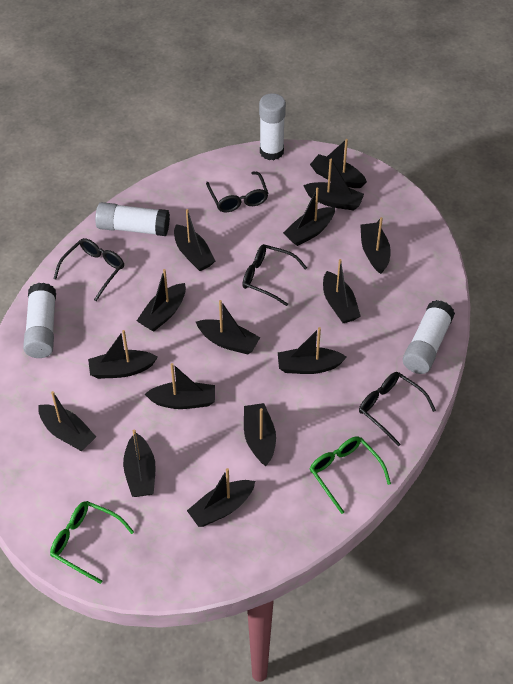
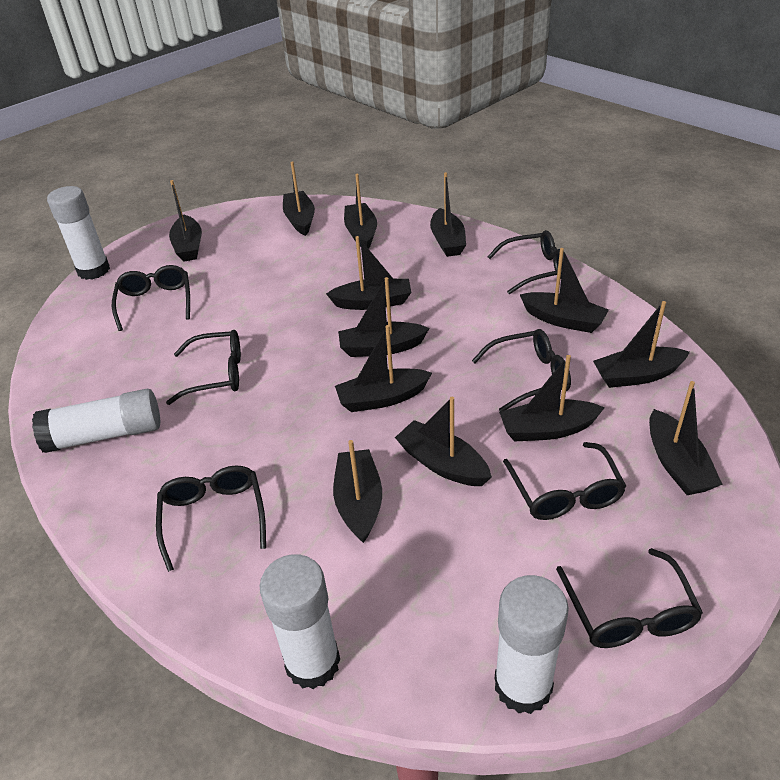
black boat: [38,391,96,451] [88,330,158,379] [123,429,156,497] [137,269,186,332] [145,363,215,409] [174,209,215,271] [187,468,255,527] [196,300,260,355] [244,403,276,466] [278,327,347,374] [283,188,335,246] [303,159,364,211] [310,139,367,188] [323,259,360,323] [360,217,391,274] = 15 -> [169,180,202,261] [283,161,315,236] [326,236,411,310] [333,440,382,543] [335,325,432,412] [338,277,429,357] [344,174,377,249] [395,397,492,486] [430,172,466,257] [499,355,605,441] [520,248,609,333] [593,301,690,388] [649,381,723,495] = 13
black glasses: [54,238,124,301] [206,171,268,212] [242,244,307,306] [359,372,436,446] = 4 -> [112,265,190,331] [156,465,266,572] [166,330,241,405] [472,329,571,411] [487,230,564,295] [503,442,626,520] [556,548,703,648] = 7
green glasses: [50,501,134,584] [310,436,391,514] = 2 -> none = 0

